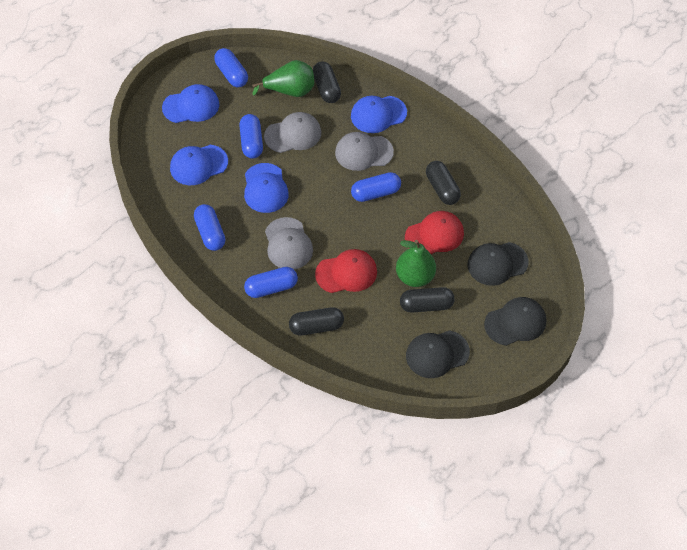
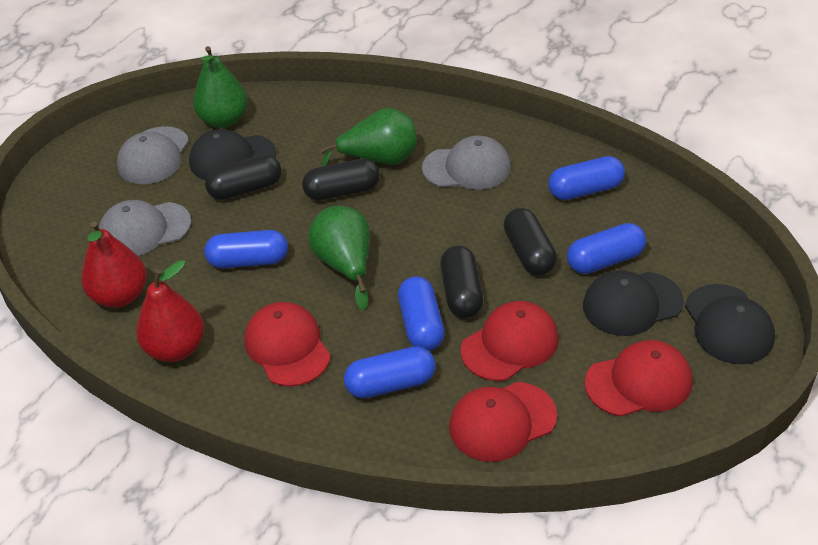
blue cap: [162,84,219,123] [170,145,228,185] [244,163,289,213] [351,96,407,133] = 4 -> none = 0
green pear: [252,60,314,97] [396,240,436,287] = 2 -> [193,46,248,128] [308,206,370,311] [320,108,417,167] = 3
red cap: [315,249,377,293] [405,211,464,254] = 2 -> [245,302,331,387] [449,382,557,462] [461,301,559,381] [585,340,692,417] = 4
red pear: none = 0 -> [81,221,147,308] [136,260,204,362] = 2

